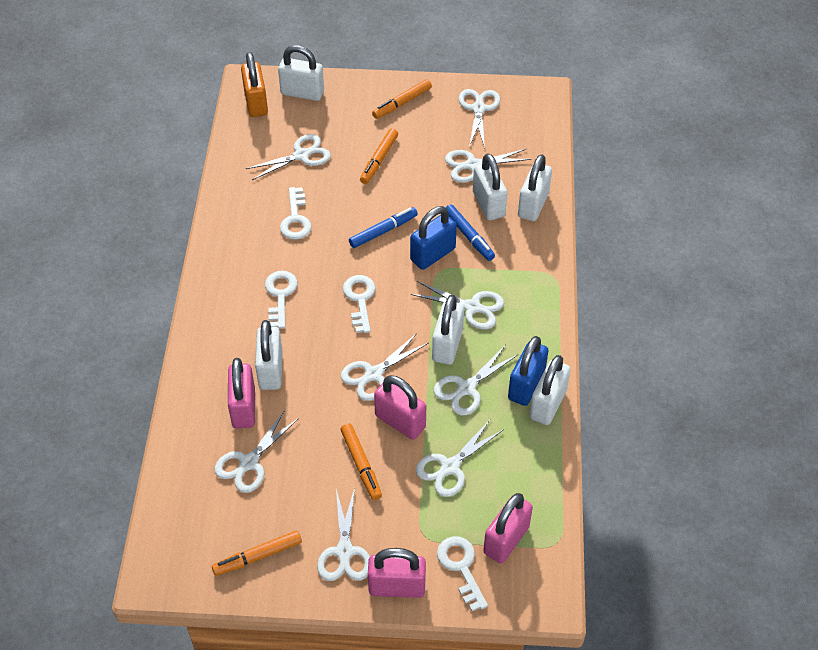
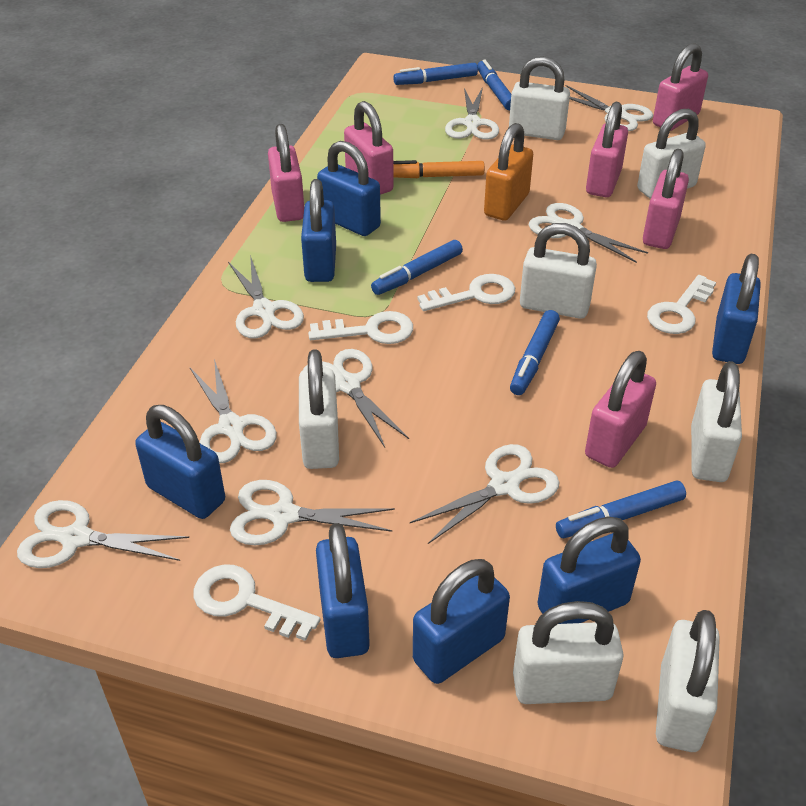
blue marker: [349,207,418,248] [445,204,495,261] = 2 -> [371,240,463,295] [393,63,478,85] [477,59,511,110] [510,310,560,395] [556,480,686,538] = 5
blue padlock: [410,206,457,270] [508,336,549,406] = 2 -> [135,405,225,519] [301,179,336,282] [316,523,370,658] [317,141,381,236] [413,559,510,684] [537,517,641,624] [712,254,761,364] = 7
orange marker: [212,531,302,576] [340,423,382,500] [360,128,398,184] [372,79,432,119] = 4 -> [393,160,485,178] = 1
pink padlock: [228,358,255,428] [368,548,426,598] [374,375,426,440] [483,493,533,564] = 4 -> [268,124,304,222] [344,101,394,195] [585,351,656,468] [586,102,628,197] [643,149,689,249] [653,43,708,131] = 6
white padlock: [255,320,283,390] [278,45,324,101] [432,295,464,365] [473,153,507,220] [518,154,552,221] [530,355,571,425] = 6 -> [299,349,339,469] [509,56,570,140] [513,601,624,704] [520,223,597,319] [637,109,706,199] [656,610,720,752] [691,361,742,482] = 7

